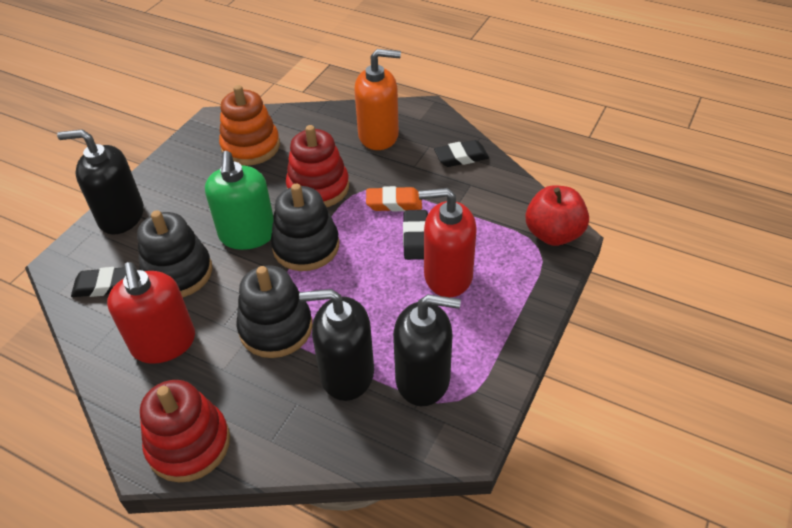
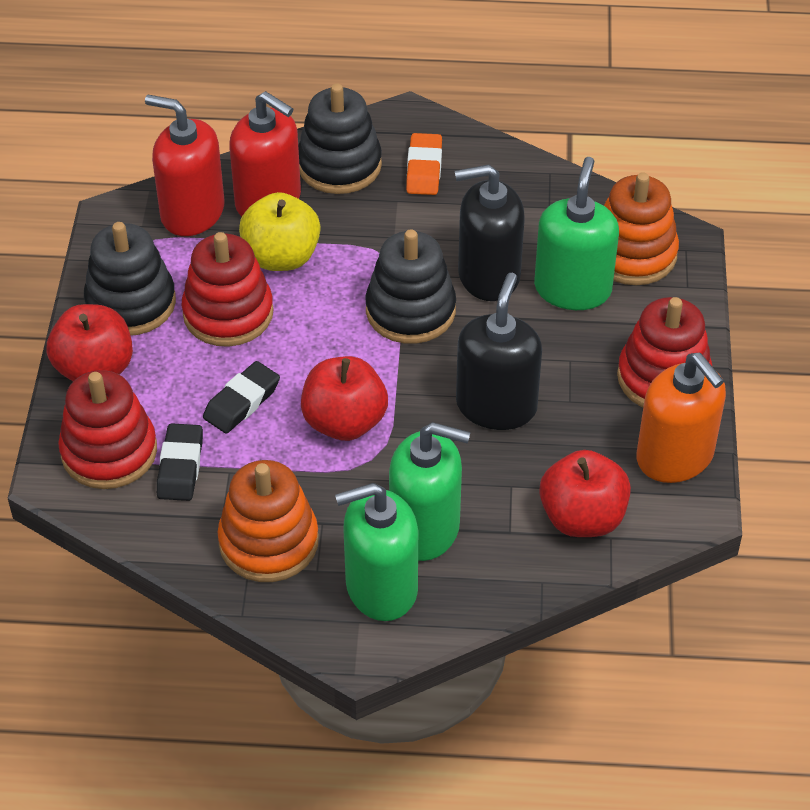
black eraser: [71,267,126,297] [403,210,428,260] [434,140,489,167] = 3 -> [157,423,203,501] [203,361,280,434] = 2
black soap dispenser: [57,129,144,235] [299,289,374,401] [393,294,461,406] = 3 -> [455,164,525,301] [456,273,542,430] = 2
green soap dispenser: [205,151,273,250] = 1 -> [335,483,418,621] [389,422,471,561] [534,157,619,310] = 3
orange stacking toy: [219,85,280,166] = 1 -> [218,460,319,582] [604,172,679,285] = 2
red apple: [525,185,589,246] = 1 -> [47,304,133,381] [301,356,388,441] [539,450,631,537] = 3
red stacking toy: [140,380,230,482] [286,125,349,207] = 2 -> [58,370,157,489] [182,232,274,347] [617,297,712,408] = 3
yellow apple: none = 0 -> [239,192,321,271] = 1

